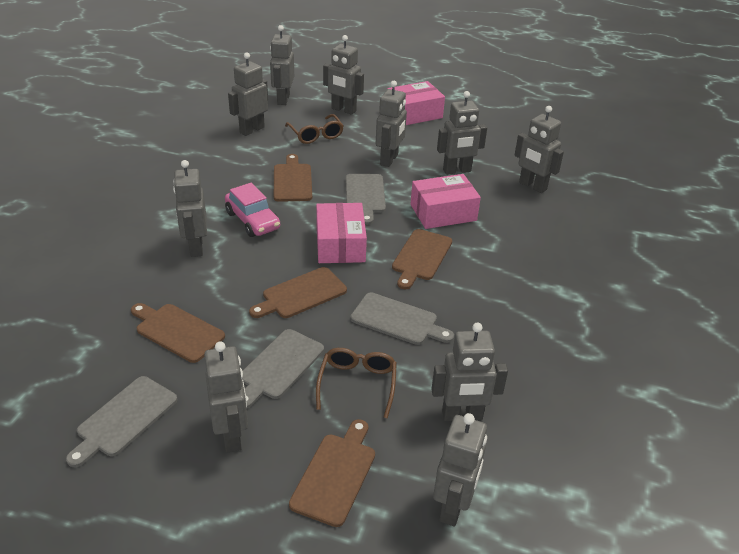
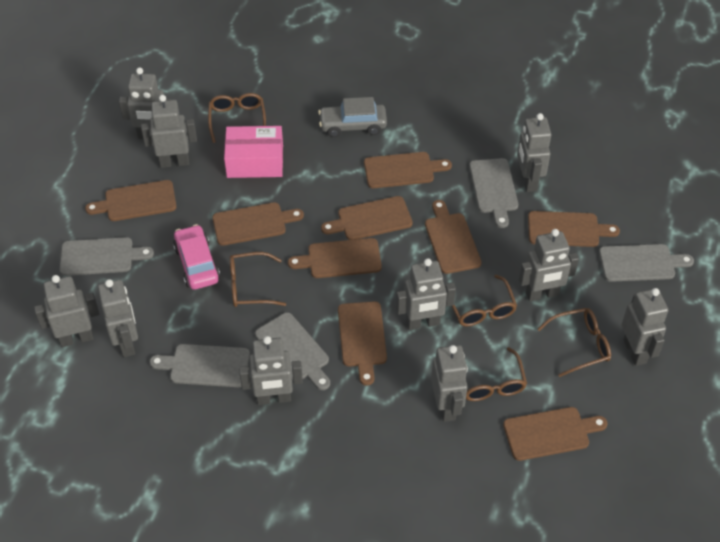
brown cutting board: [131,303,225,363] [249,267,347,318] [274,154,312,202] [289,419,375,527] [392,229,452,289] = 5 -> [85,180,177,221] [212,202,304,246] [288,238,382,278] [321,196,413,240] [338,301,387,386] [364,152,452,188] [425,200,482,274] [503,407,607,461] [528,211,620,247] = 9
brown glasses: [285,114,343,144] [316,348,397,418] = 2 -> [208,93,266,143] [230,252,286,307] [452,275,517,326] [466,347,527,401] [537,308,611,377] = 5
grey car: none = 0 -> [318,97,387,137] = 1
grey cutting board: [66,376,177,467] [242,329,324,409] [346,174,386,225] [350,292,454,345] = 4 -> [59,237,154,276] [150,344,250,387] [255,312,330,390] [469,158,518,228] [599,244,694,282] = 5
pink box: [316,203,367,263] [387,81,445,125] [411,174,481,229] = 3 -> [224,126,283,178] = 1

